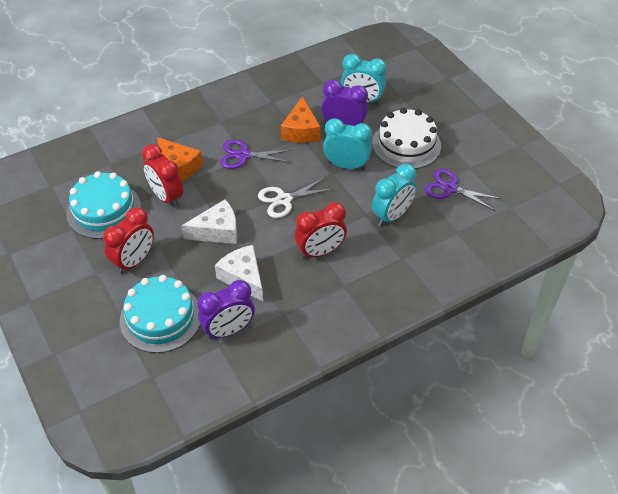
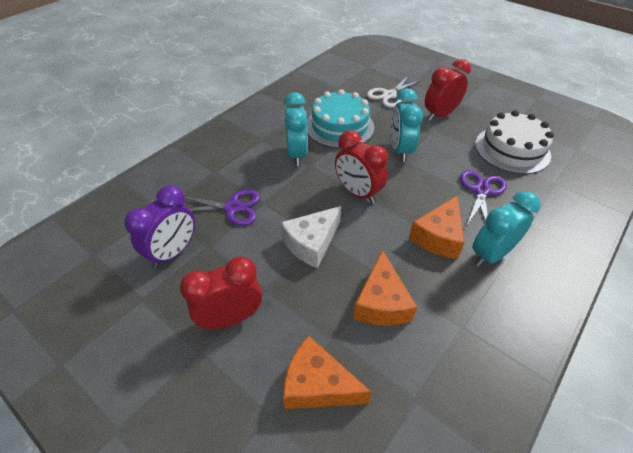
orange cheese: [157,137,203,181] [281,96,321,143] = 2 -> [283,336,372,409] [353,250,417,326] [409,195,464,259] = 3
purple clock: [197,280,255,339] [322,80,368,126] = 2 -> [124,185,195,268] = 1
turquoise cake: [66,171,141,239] [120,275,201,353] = 2 -> [307,89,374,149] = 1
white cheese: [181,200,238,244] [215,245,263,302] = 2 -> [281,206,341,268] = 1

